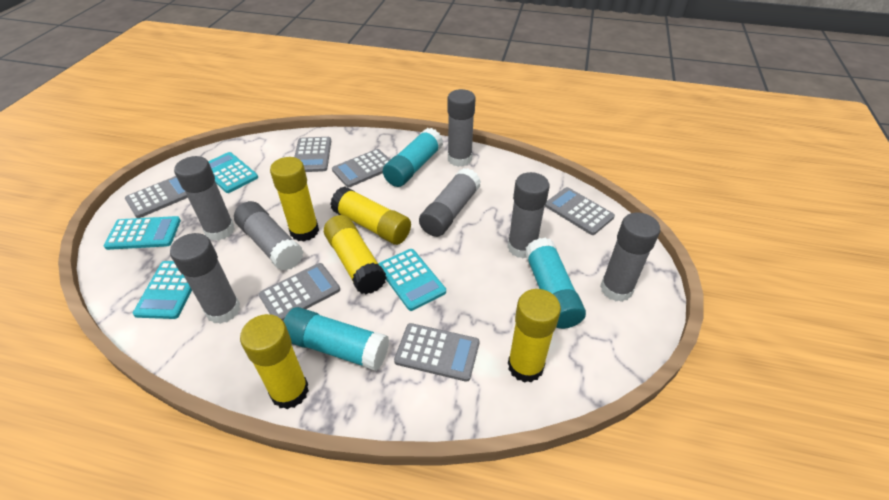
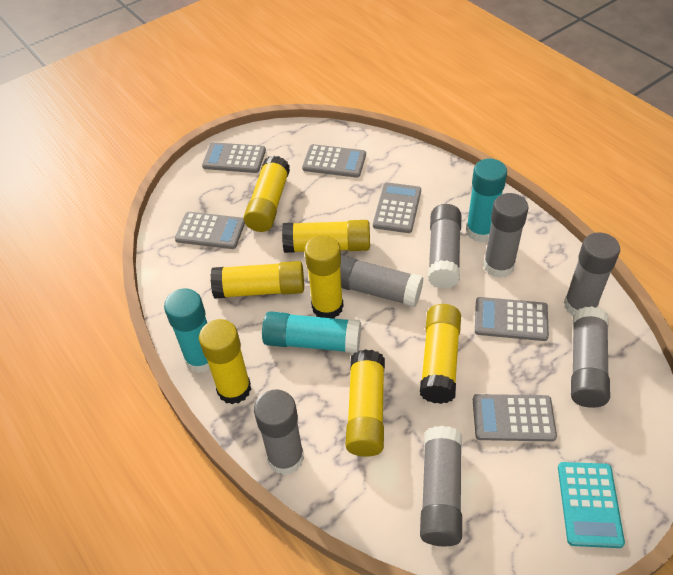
turquoise calculator: [104,216,181,250] [133,261,192,319] [208,152,258,193] [378,249,446,311] = 4 -> [558,462,625,548] = 1
yellow glue stick: [240,314,309,409] [270,157,319,242] [324,215,387,294] [330,186,411,245] [508,289,561,383] = 5 -> [199,319,251,404] [211,261,304,299] [244,155,290,232] [282,220,370,253] [305,235,344,318] [345,349,385,457] [420,304,461,404] = 7

